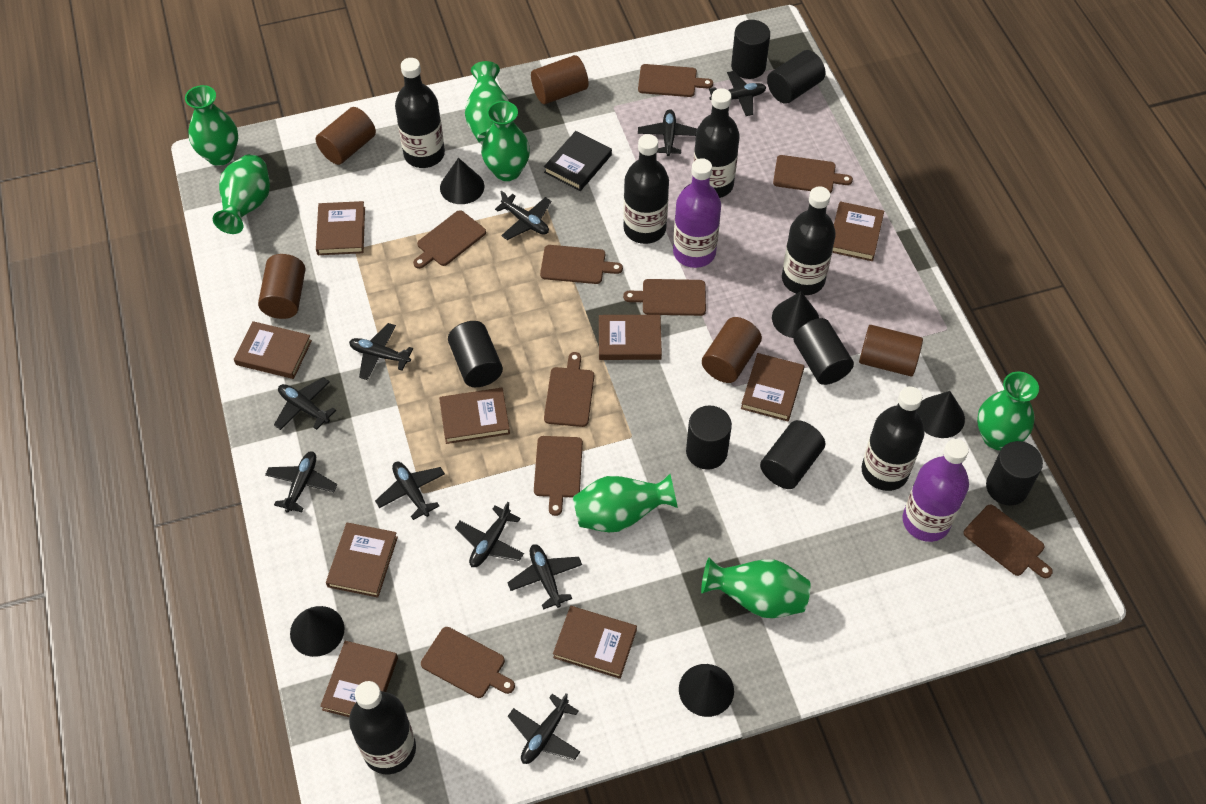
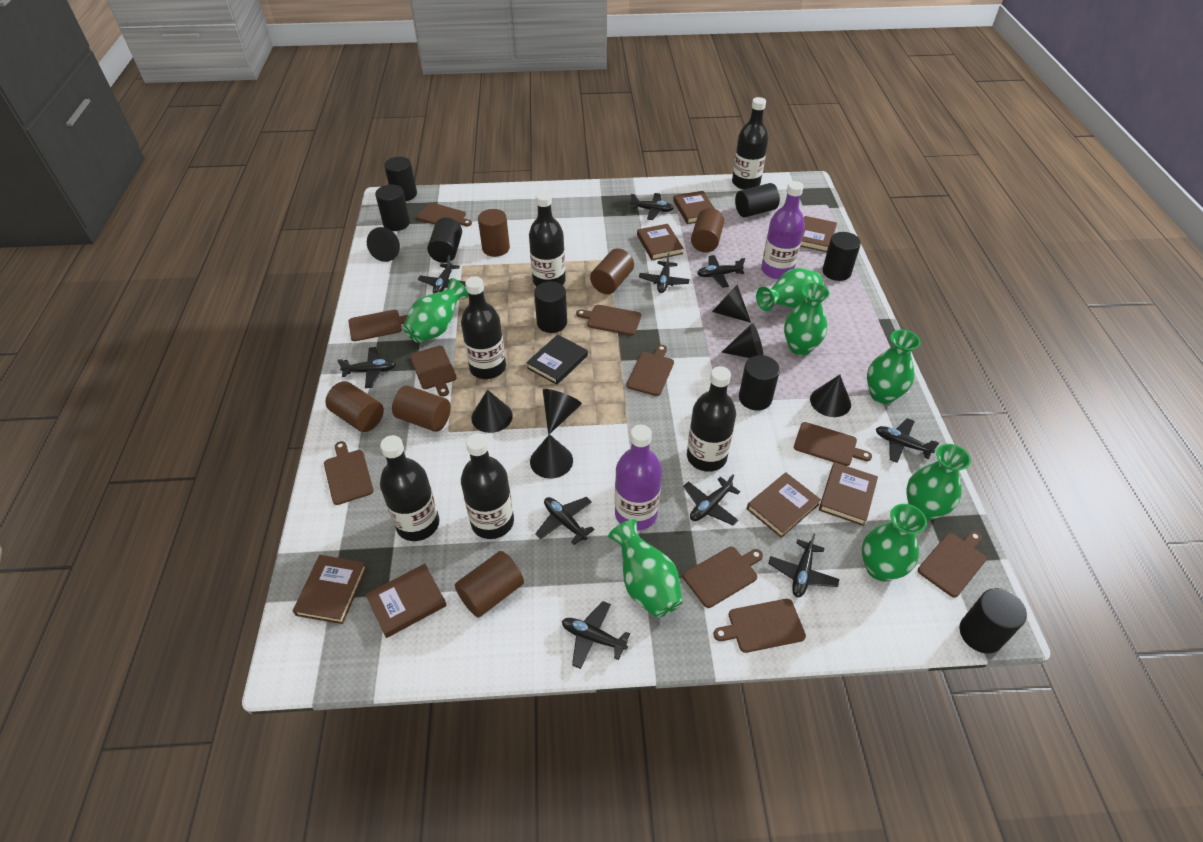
black cone: [290,606,345,657] [440,158,484,204] [679,664,734,717] [772,291,819,338] [916,391,965,438] = 5 -> [367,227,400,262] [471,390,513,433] [530,434,573,479] [543,389,582,435] [712,284,751,323] [722,323,763,358] [810,375,851,417] = 7
black cylinder: [448,321,503,387] [686,405,732,470] [731,20,770,79] [760,420,825,489] [767,50,825,104] [793,318,854,385] [986,441,1043,506] = 7 -> [375,185,410,231] [384,157,417,201] [427,217,462,263] [534,281,567,333] [735,183,780,218] [739,355,780,411] [822,232,861,281] [959,588,1027,654] = 8
brown book: [234,321,312,379] [316,201,365,255] [320,641,398,717] [326,523,398,598] [439,388,510,444] [553,606,637,679] [599,315,662,360] [741,353,805,421] [832,201,884,261] = 9 -> [293,555,367,624] [365,564,447,638] [637,224,684,260] [673,191,715,224] [747,473,821,538] [800,216,837,252] [819,462,878,526] = 7
brown cutting board: [413,210,486,269] [421,627,515,698] [534,436,583,516] [540,245,623,284] [544,352,594,427] [623,279,706,316] [638,64,713,97] [773,155,853,193] [963,505,1053,578] = 9 -> [324,441,374,505] [349,310,407,341] [410,346,457,397] [417,203,472,226] [576,305,641,336] [626,345,674,396] [683,547,763,608] [713,599,806,653] [794,422,872,466] [918,531,987,598] = 10
brown cylinder: [258,254,306,319] [316,107,376,165] [531,55,589,104] [702,317,762,383] [859,325,923,376] = 5 -> [325,381,384,432] [392,385,451,432] [455,551,524,618] [478,209,510,257] [590,248,634,294] [691,208,724,253] = 6

